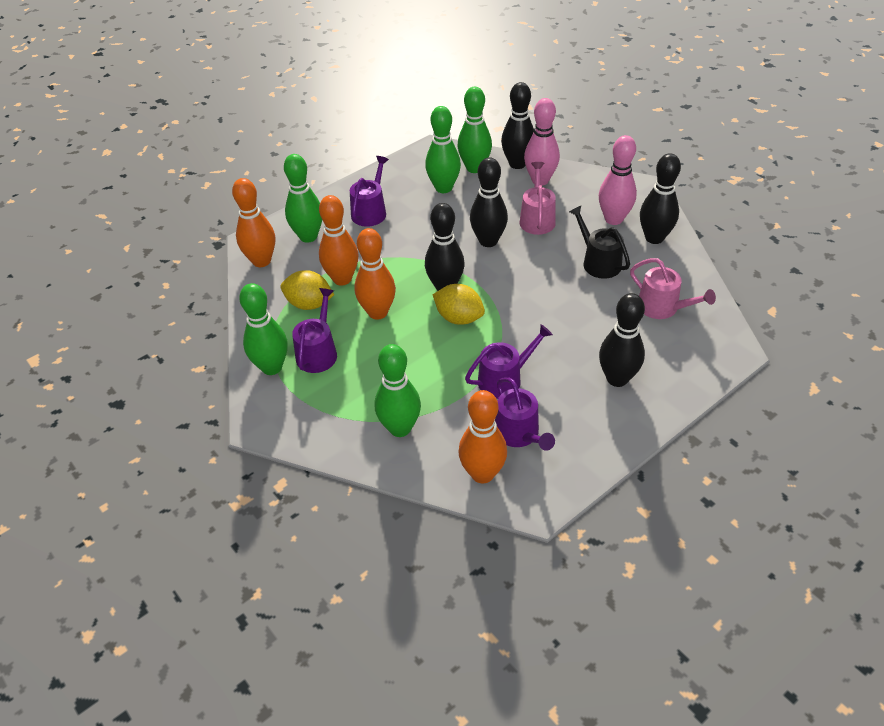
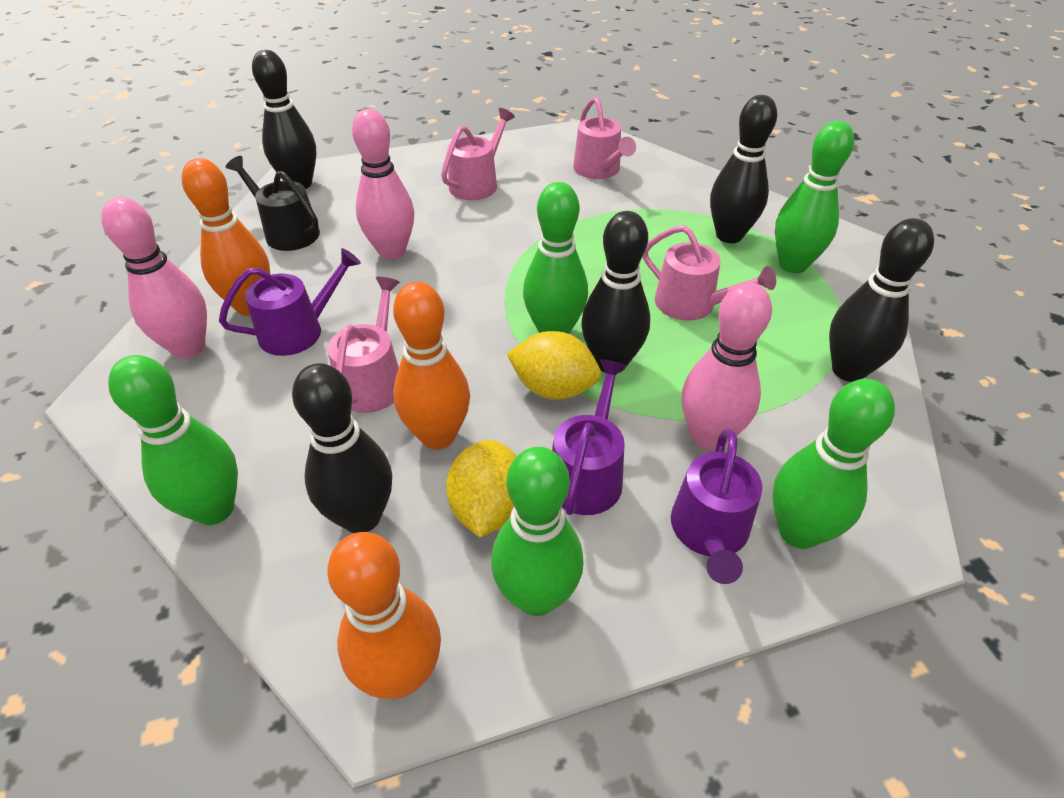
orange bowling pin: [232,178,275,267] [319,195,358,285] [355,228,396,320] [458,390,507,484] = 4 -> [182,158,270,316] [327,532,441,699] [393,282,470,449] = 3
pink bowling pin: [524,98,560,186] [599,135,637,225] = 2 -> [101,197,207,359] [352,109,414,260] [682,282,772,450] = 3
pink watering can: [519,162,556,235] [630,258,716,319] = 2 -> [328,277,400,413] [441,108,515,200] [573,97,636,179] [643,225,776,321] = 4
purple watering can: [292,288,337,373] [350,156,389,227] [465,324,553,399] [495,377,555,451] = 4 -> [219,248,361,356] [552,359,627,515] [671,429,762,584] = 3

